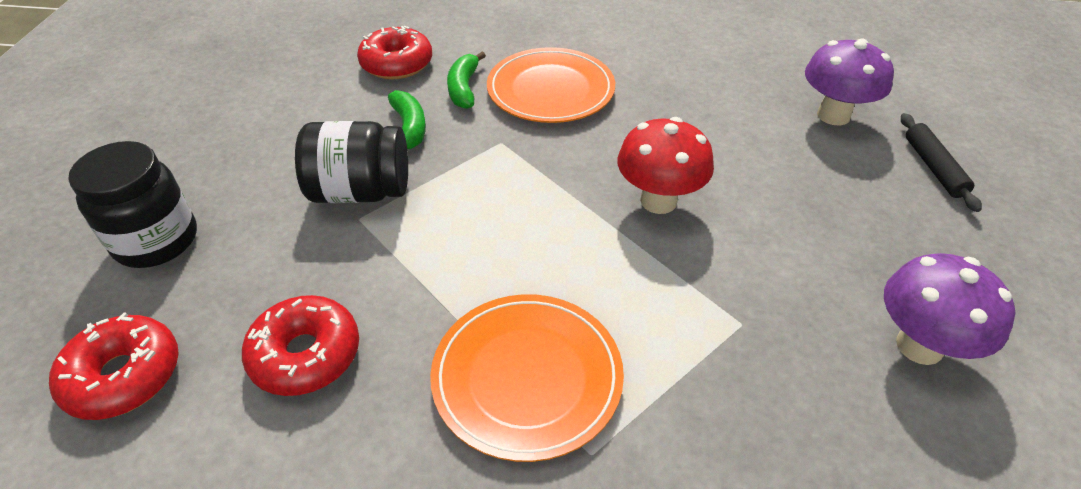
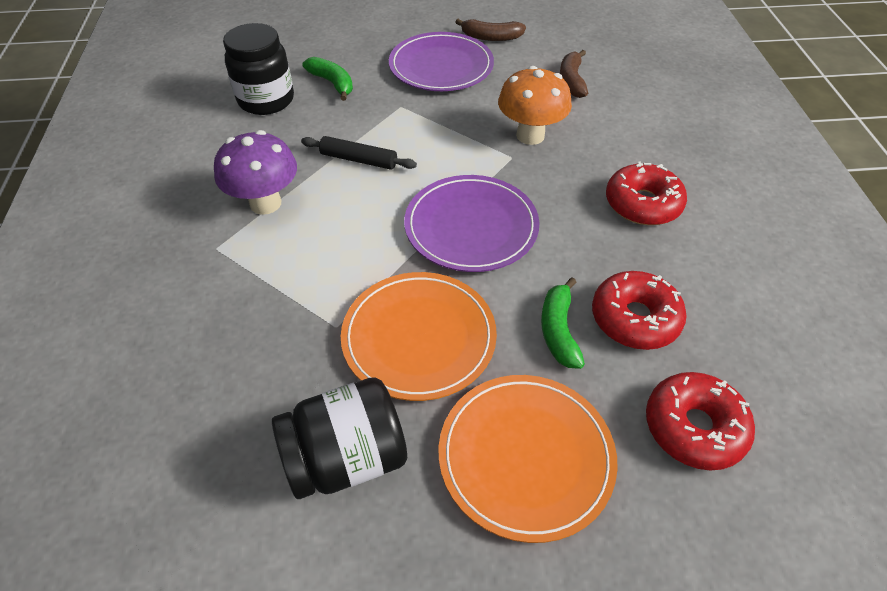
brown banana: none = 0 -> [456,19,526,41] [560,50,588,98] = 2
orange mushroom: none = 0 -> [498,66,572,145] = 1
purple mushroom: [805,38,894,125] [884,253,1015,365] = 2 -> [214,130,297,215] = 1
purple plate: none = 0 -> [389,32,494,91] [404,175,539,272] = 2
red mushroom: [617,117,714,214] = 1 -> none = 0

